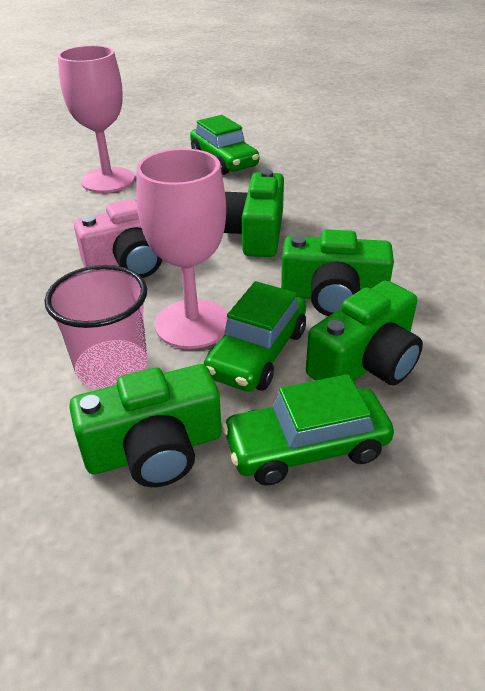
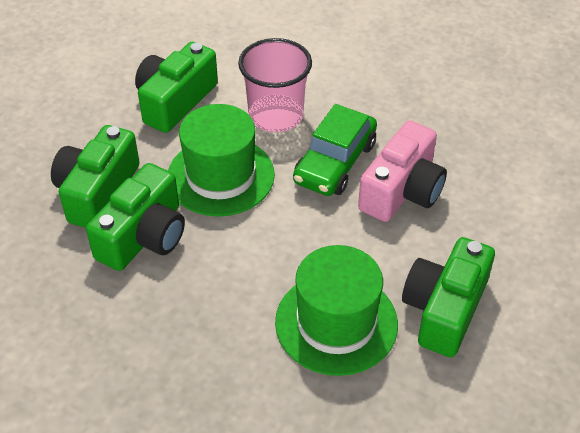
green car: [190,115,259,175] [204,281,306,392] [222,374,394,486] = 3 -> [293,104,377,196] = 1
green hat: none = 0 -> [168,104,275,216] [275,245,398,376] = 2
pink goblet: [58,45,135,193] [136,148,228,349] = 2 -> none = 0

